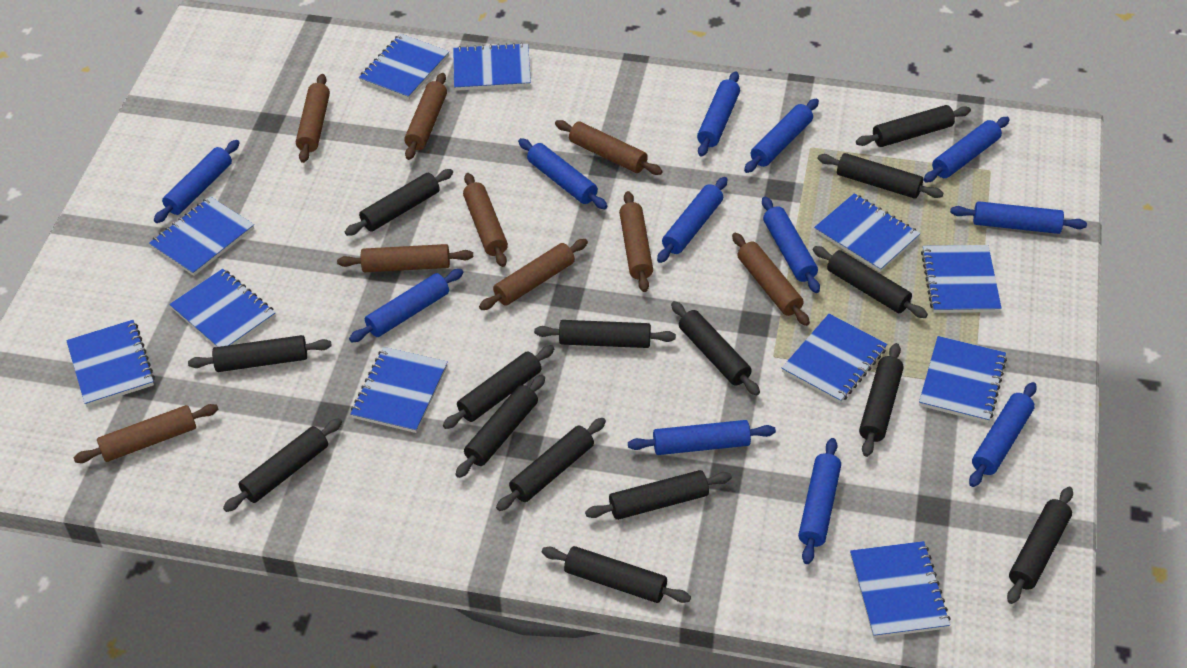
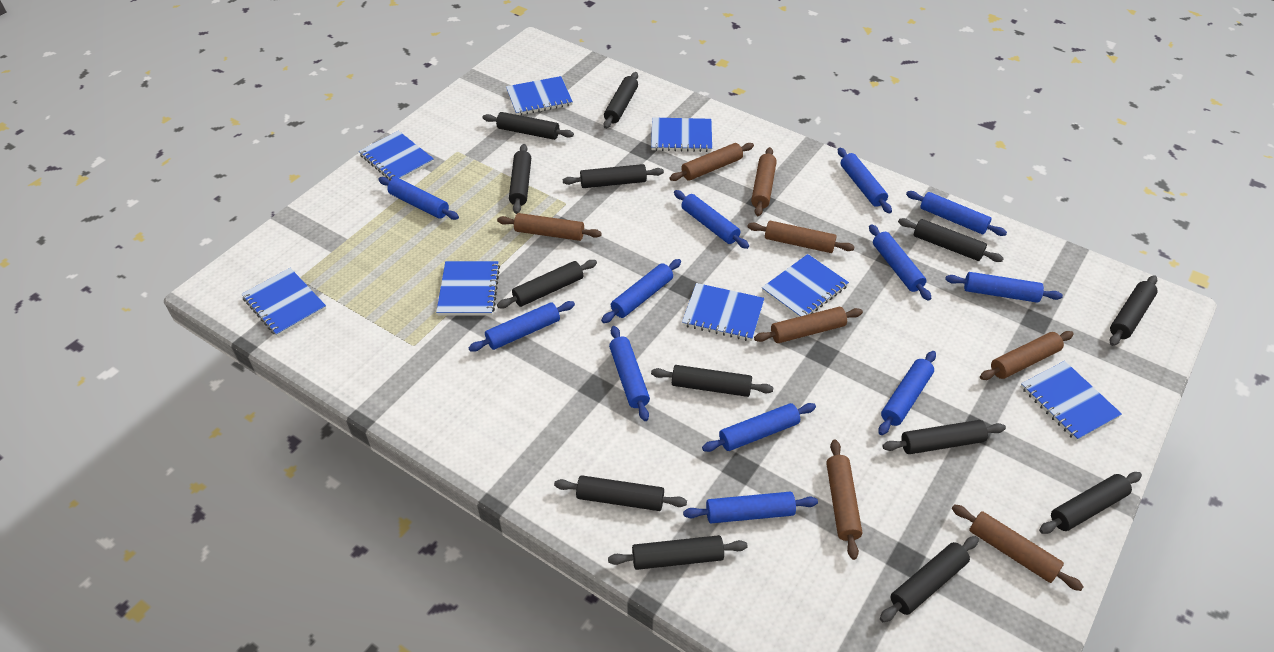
black rolling pin: [188,335,332,372] [223,418,342,512] [345,169,453,236] [443,345,554,429] [455,375,545,478] [496,418,606,511] [534,320,676,348] [542,546,691,603] [585,470,732,520] [671,301,760,395] [813,246,928,318] [818,153,943,199] [856,105,971,147] [859,343,904,457] [1007,487,1073,604] = 15 -> [483,112,574,140] [497,260,597,308] [509,144,531,214] [554,476,687,511] [563,164,664,188] [604,72,638,129] [608,535,748,570] [651,365,773,397] [880,536,979,622] [882,420,1006,454] [898,218,1004,262] [1039,472,1142,534] [1109,275,1158,346] = 13
blue notebook: [66,320,155,407] [149,196,254,276] [169,269,275,347] [350,347,448,433] [359,34,449,100] [453,43,531,91] [782,314,887,403] [814,194,920,272] [850,541,951,638] [919,336,1007,423] [921,245,1002,313] = 11 -> [241,268,326,337] [359,131,434,181] [436,261,500,316] [506,76,573,115] [651,117,712,152] [682,283,765,341] [762,254,849,317] [1021,361,1122,441] = 8
brown rolling pin: [74,404,219,463] [296,74,330,163] [337,244,473,272] [404,73,447,160] [463,173,508,267] [479,239,588,310] [555,120,663,175] [619,191,653,292] [732,233,810,326] = 9 -> [497,213,602,241] [670,143,754,181] [747,221,855,253] [751,147,777,216] [754,307,863,343] [826,439,862,560] [952,504,1084,591] [980,331,1074,380] = 8

